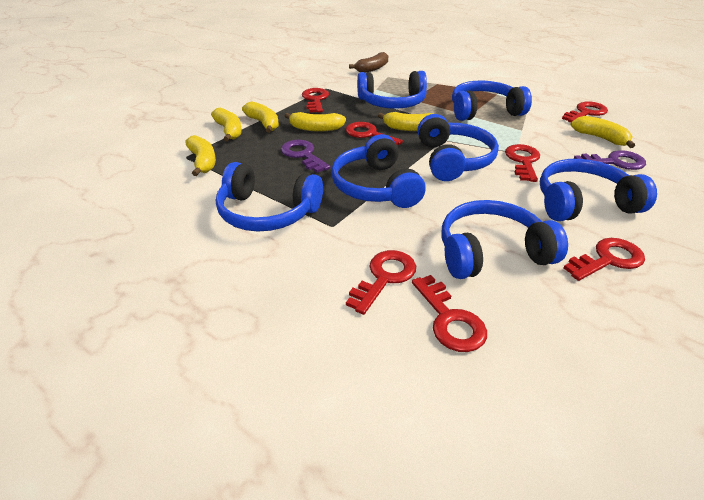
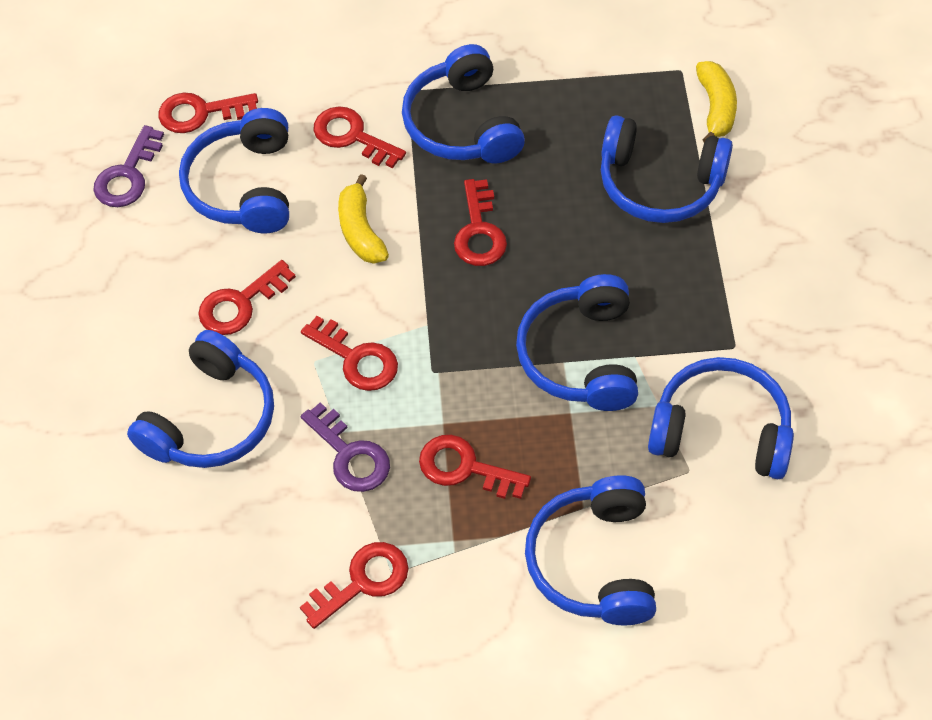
brown banana: [349,52,388,73] = 1 -> none = 0
yellow banana: [185,135,216,176] [211,108,242,141] [242,101,279,133] [285,112,346,132] [378,112,433,131] [570,116,635,148] = 6 -> [338,174,389,264] [696,61,737,142] = 2

